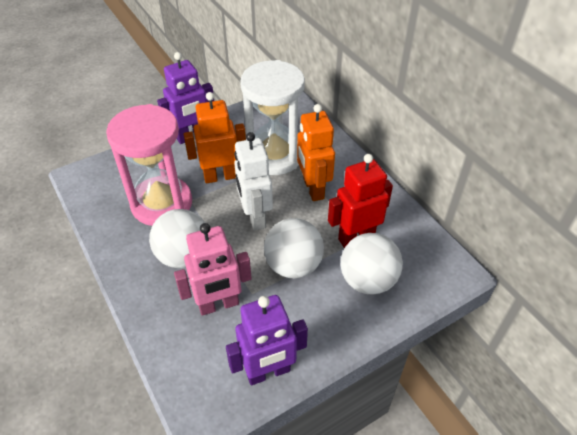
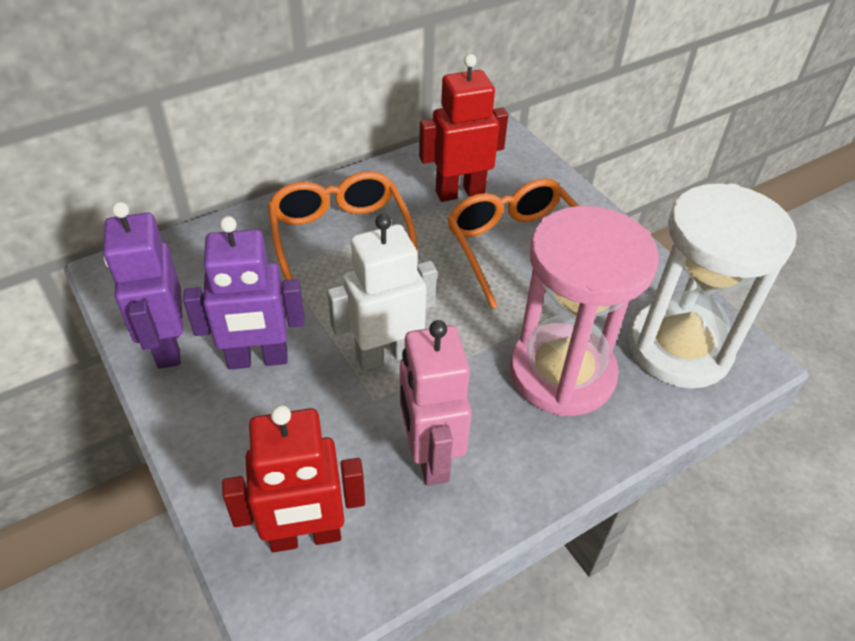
orange glasses: none = 0 -> [268,171,418,280] [447,178,579,309] = 2
orange robot: [184,92,246,184] [297,104,335,201] = 2 -> none = 0
red robot: [328,154,393,248] = 1 -> [222,405,365,552] [419,54,508,202] = 2
white ball: [149,209,205,268] [264,218,324,278] [341,233,403,295] = 3 -> none = 0

